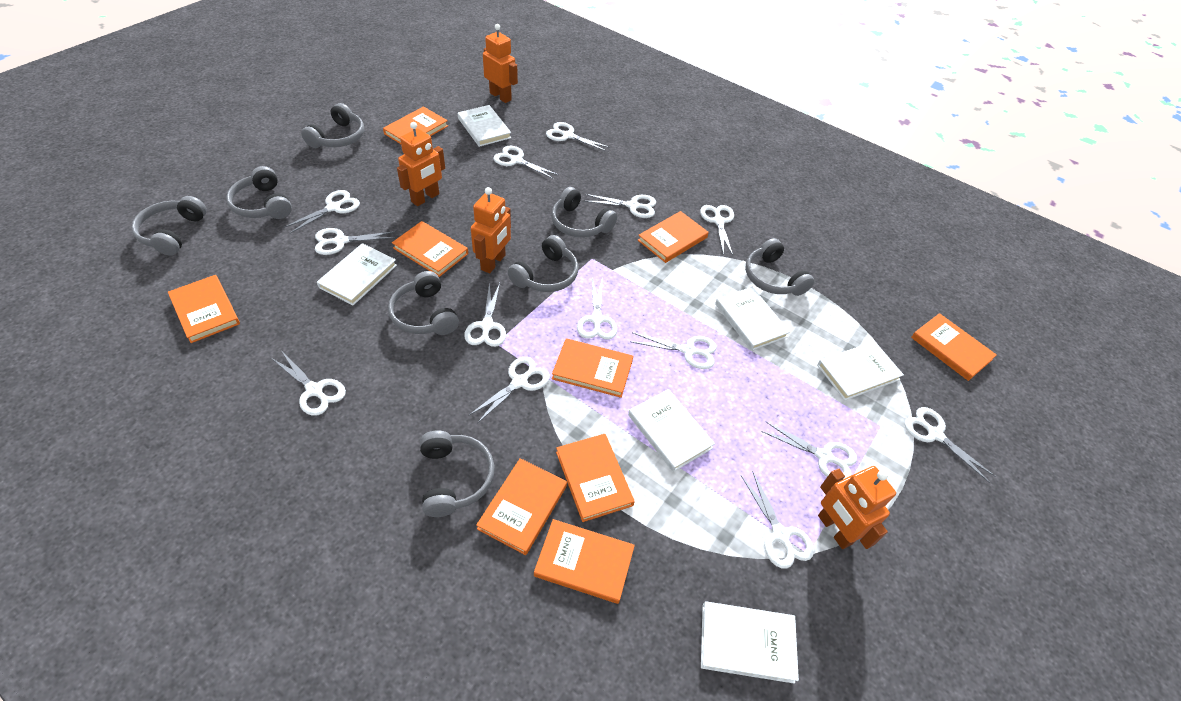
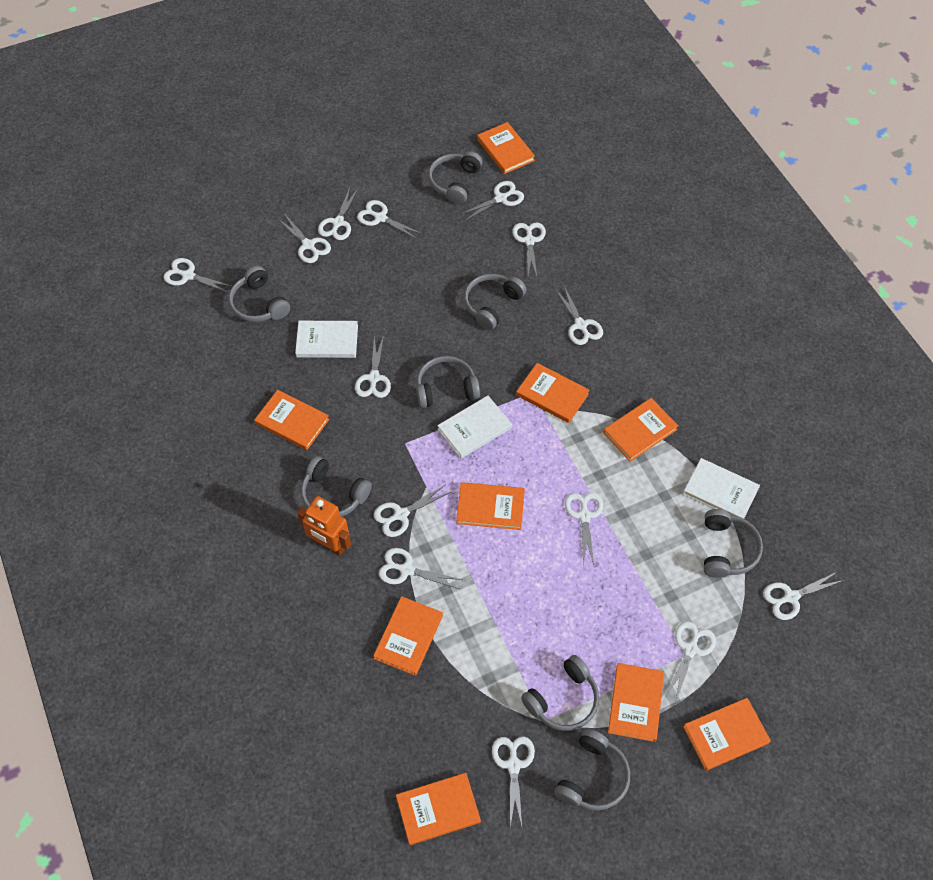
orange robot: [397,122,445,206] [471,187,511,273] [483,24,518,103] [818,466,896,549] = 4 -> [297,496,351,556] = 1
white book: [317,243,397,305] [458,105,511,147] [628,389,715,472] [701,601,799,684] [715,287,790,351] [817,341,904,401] = 6 -> [295,321,358,358] [437,396,512,459] [683,458,760,519] = 3

